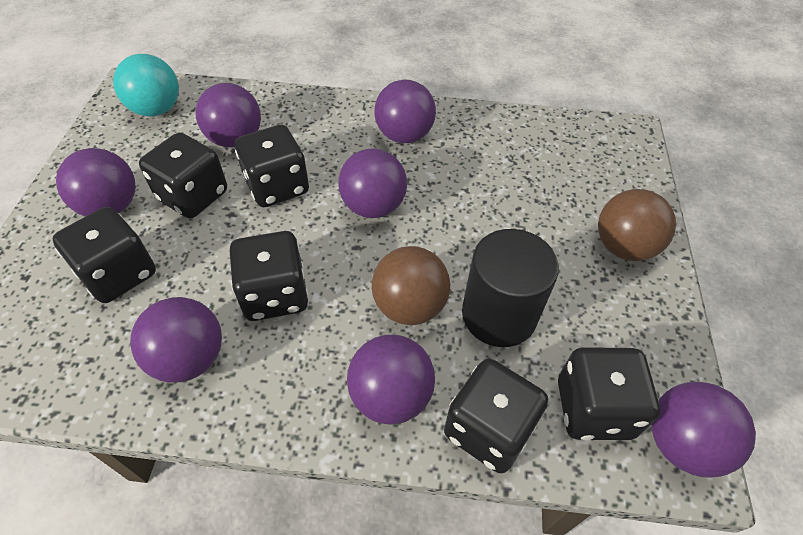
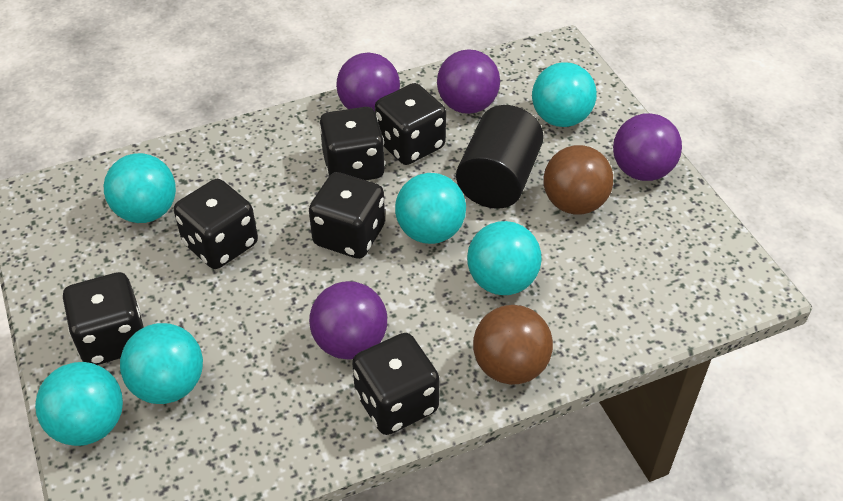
purple ball: [56,148,135,216] [130,297,222,383] [195,83,261,148] [338,148,407,218] [347,335,435,425] [374,80,436,143] [652,382,756,478] = 7 -> [309,281,387,360] [336,53,400,112] [437,49,500,114] [613,113,682,181] = 4
turquoise ball: [113,54,179,117] = 1 -> [35,362,123,446] [104,153,176,223] [120,323,203,404] [395,173,466,244] [467,221,542,295] [532,62,597,127] = 6

